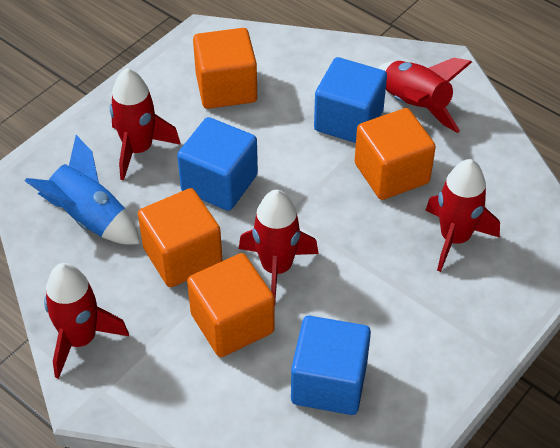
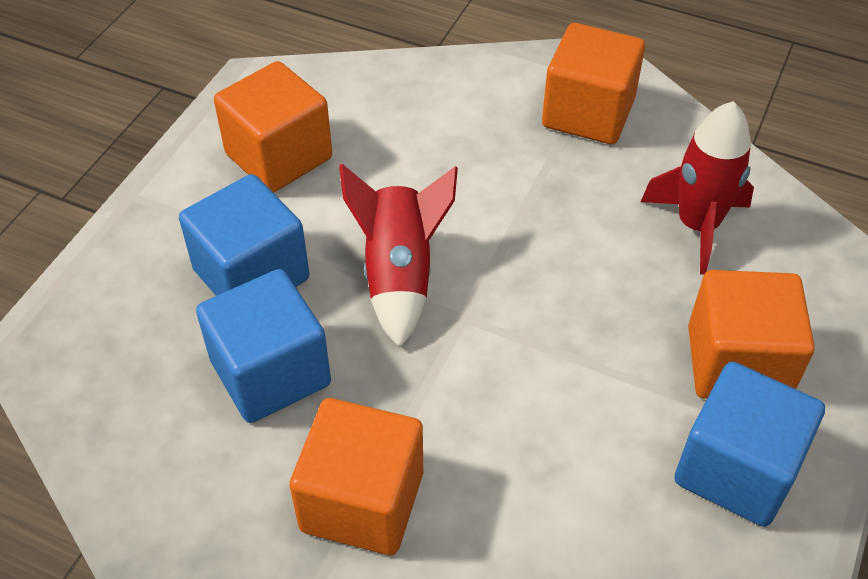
blue rocket: [25,135,140,245] = 1 -> none = 0
red rocket: [44,263,129,379] [110,68,181,180] [239,190,319,306] [378,58,472,133] [425,159,500,272] = 5 -> [339,164,458,348] [641,101,754,275] = 2

